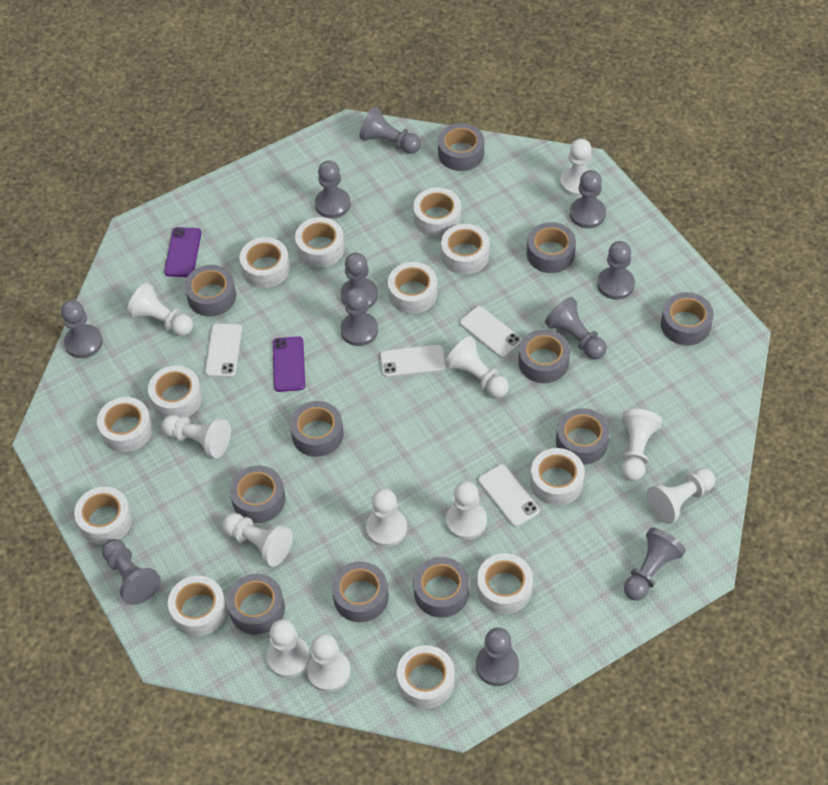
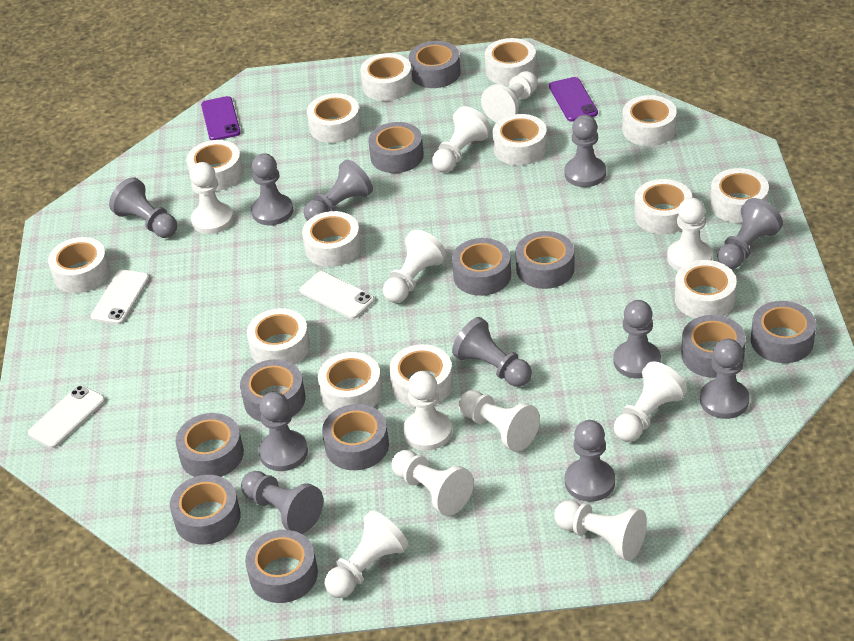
white phone: [205,323,242,377] [380,345,446,377] [460,306,522,358] [478,464,540,527] = 4 -> [28,385,105,448] [91,270,150,325] [300,271,375,319] = 3
white tape: [74,487,132,545] [97,397,153,452] [148,365,202,418] [168,576,227,637] [239,237,290,288] [295,217,345,268] [388,262,438,314] [397,645,455,709] [413,188,461,237] [441,224,490,275] [477,553,533,614] [530,448,585,506] = 12 -> [48,237,110,293] [186,140,243,191] [247,308,310,365] [302,211,361,267] [307,93,361,143] [318,352,383,412] [360,53,413,101] [389,344,453,407] [485,38,536,86] [493,114,547,165] [622,95,677,146] [634,179,692,234] [675,260,737,318] [710,168,769,223] = 14

